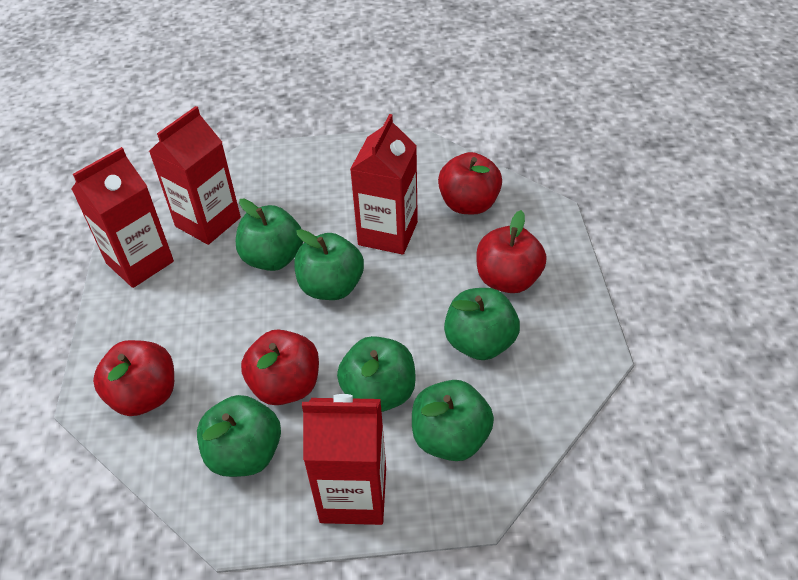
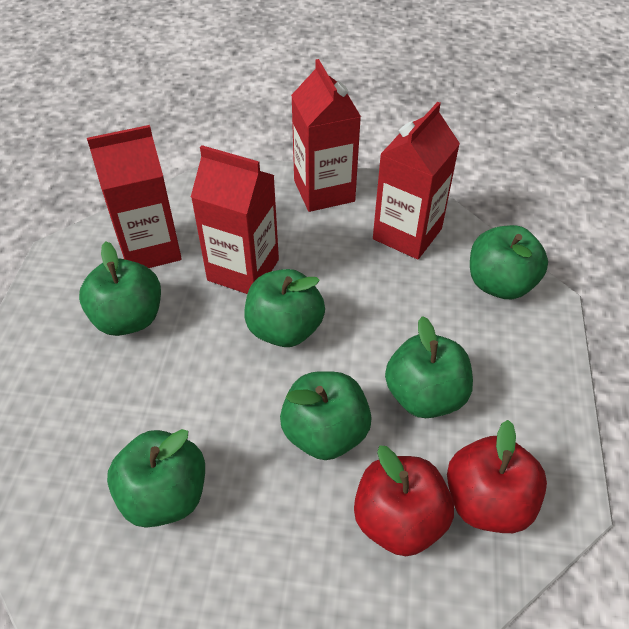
red apple: [93,340,174,416] [241,330,319,405] [438,152,502,214] [477,210,547,293] = 4 -> [354,446,454,556] [447,420,547,533] = 2

